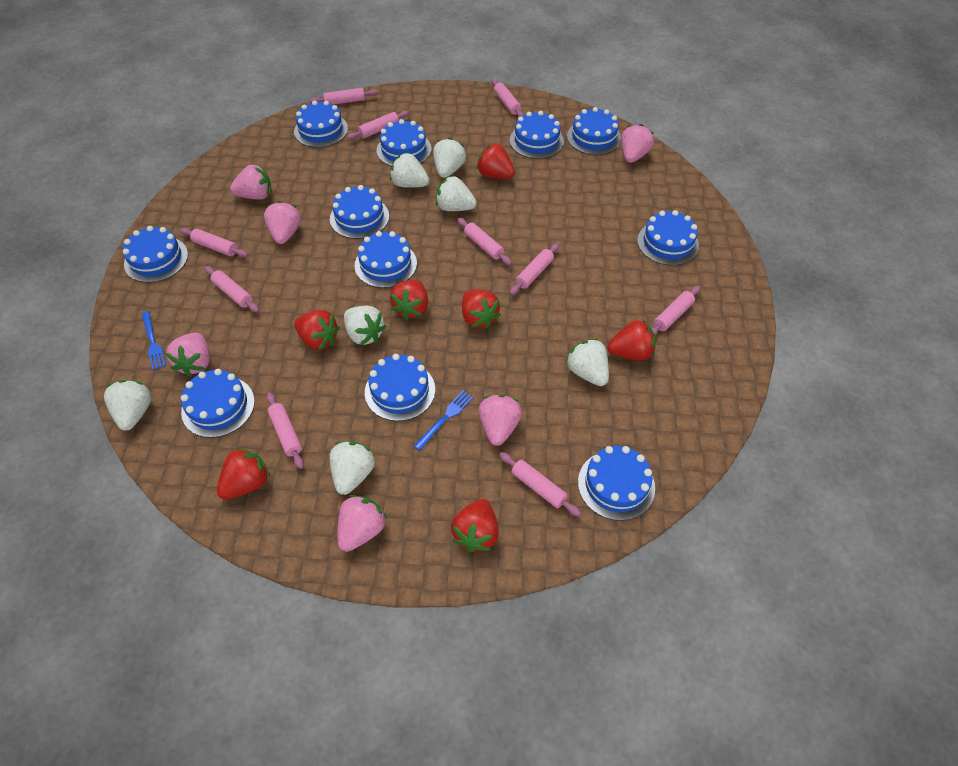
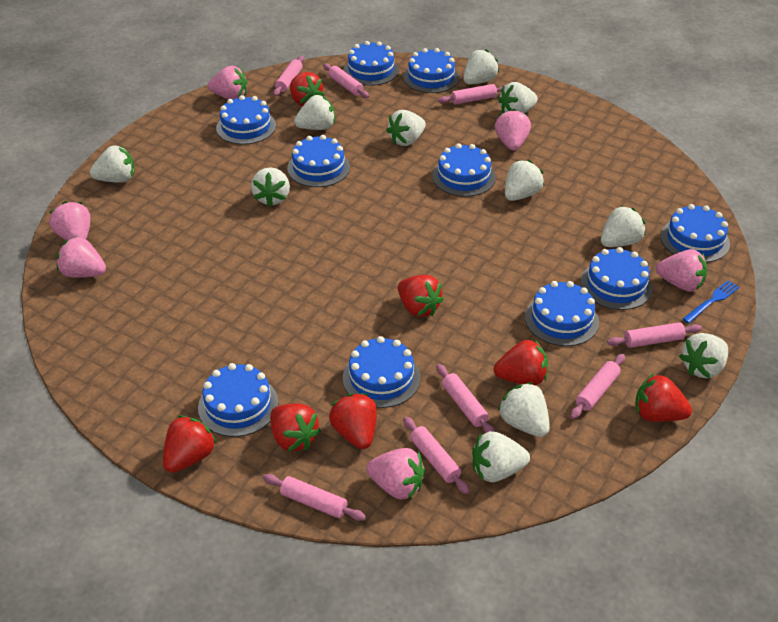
blue cake: [123,226,188,283] [181,369,255,438] [294,101,348,148] [330,185,389,239] [354,231,417,288] [365,354,435,421] [377,119,431,167] [510,111,564,159] [567,107,621,155] [578,446,655,521] [637,210,699,266] = 11 -> [198,363,278,437] [216,95,276,145] [287,135,350,187] [343,336,420,408] [344,41,399,86] [403,48,459,93] [432,143,496,197] [525,281,599,346] [580,247,653,310] [660,204,730,263] = 10
blue fork: [142,311,166,370] [414,390,473,451] = 2 -> [683,280,739,323] = 1
pink rolling pin: [180,228,248,257] [205,266,259,312] [266,392,304,469] [310,88,378,105] [347,111,409,140] [457,218,512,265] [491,79,524,118] [499,452,581,517] [510,243,559,295] [652,286,701,335] = 10 -> [263,474,366,521] [273,56,304,96] [323,63,369,98] [403,416,470,494] [436,364,495,433] [438,84,506,105] [570,354,625,419] [607,322,702,348] = 8
white strawberry: [104,380,152,431] [330,441,375,495] [344,306,386,345] [390,152,429,188] [433,138,466,178] [436,176,477,211] [566,338,609,386] = 7 -> [90,145,135,183] [251,167,290,207] [294,95,335,130] [386,110,426,146] [463,49,499,84] [472,431,530,482] [498,82,538,113] [498,382,550,437] [505,160,544,201] [601,206,645,247] [679,333,728,378] = 11

